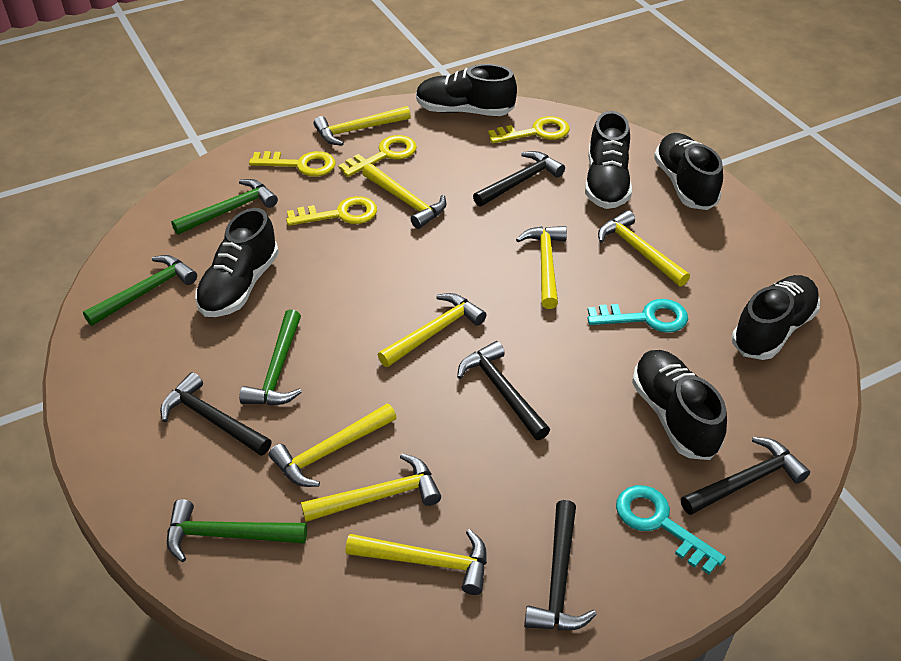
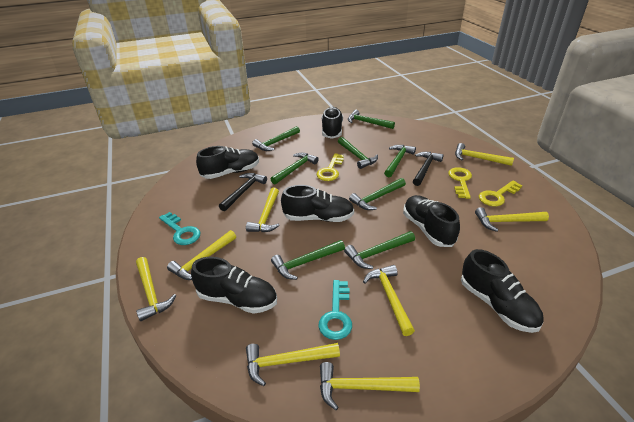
black hammer: [160,372,272,456] [457,341,550,440] [473,151,565,207] [524,500,597,630] [681,437,810,515] = 5 -> [219,173,267,211] [413,152,444,186] = 2
green hammer: [83,255,197,326] [167,499,307,562] [171,179,278,235] [239,309,302,405] = 4 -> [252,126,300,151] [270,153,319,184] [271,240,345,280] [338,137,378,169] [344,231,415,269] [348,110,395,129] [349,178,406,210] [384,145,416,177] = 8
yellow key: [249,151,336,177] [286,196,377,226] [338,135,417,177] [488,116,570,143] = 4 -> [317,154,344,181] [448,167,472,199] [479,181,522,206] = 3

